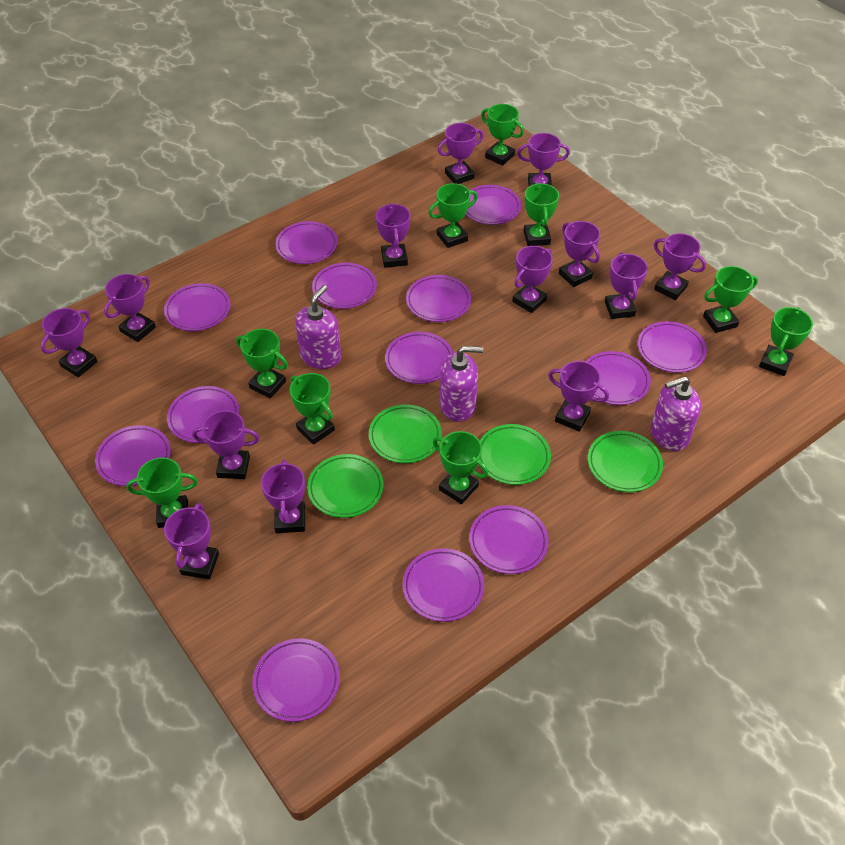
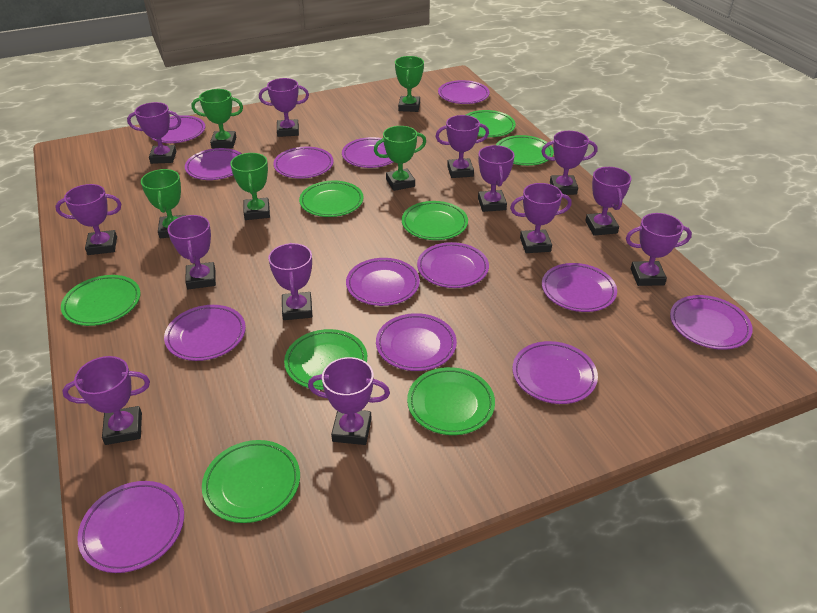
green plate: [307,454,384,518] [369,404,442,463] [480,424,551,485] [588,431,663,492] = 4 -> [61,275,141,326] [202,440,300,523] [284,329,367,390] [299,181,364,217] [402,201,468,240] [407,367,495,435] [466,110,516,137] [496,135,554,166] = 8
green trophy: [126,457,198,528] [236,329,288,399] [290,373,335,445] [429,183,478,248] [433,431,489,504] [481,104,524,166] [524,183,559,246] [703,266,758,333] [759,307,813,376] = 9 -> [141,169,186,238] [192,89,243,148] [230,153,270,220] [374,126,426,191] [395,56,424,112] = 5
purple soap dispenser: [295,285,341,369] [440,346,483,422] [651,376,701,451] = 3 -> none = 0

